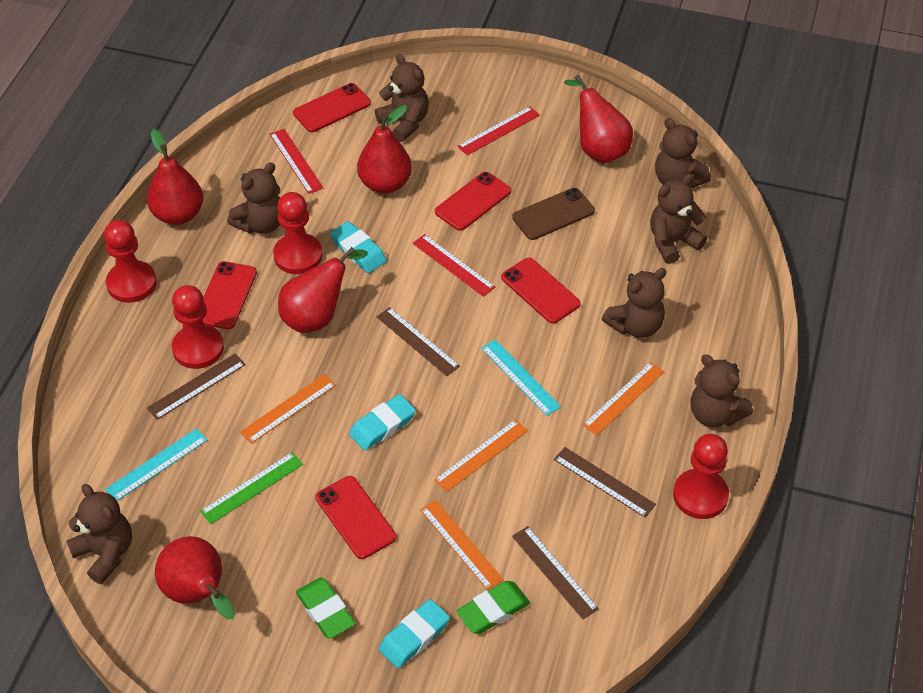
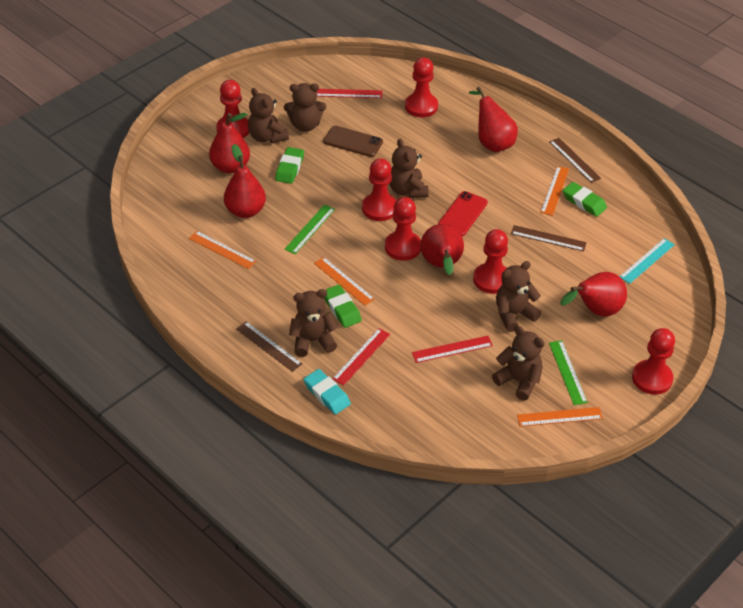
brown ruler: [147,354,246,420] [377,307,460,376] [512,526,599,619] [554,447,656,518] = 4 -> [236,321,302,372] [511,225,587,251] [549,138,601,183] = 3
brown teddy bear: [66,484,132,584] [227,162,280,234] [375,54,429,142] [602,268,666,338] [650,174,707,264] [655,118,711,188] [690,354,753,427] = 7 -> [248,88,289,143] [284,83,326,132] [289,289,338,357] [389,139,428,198] [492,326,545,401] [496,261,541,332] = 6
green eraser: [296,578,356,639] [456,581,530,634] = 2 -> [275,147,304,184] [324,285,362,328] [563,182,607,217] = 3
green ruler: [200,452,303,524] = 1 -> [284,205,335,254] [549,340,588,405] = 2
red pawn: [104,220,157,303] [172,285,224,369] [273,192,323,274] [673,434,729,519] = 4 -> [216,80,249,138] [362,158,397,221] [385,197,421,261] [405,57,438,117] [473,229,508,294] [632,328,675,395] = 6
red phone: [202,261,257,329] [293,83,371,132] [316,476,396,559] [435,172,511,231] [501,258,581,324] = 5 -> [438,191,488,236] = 1
turquoise eraser: [330,221,387,273] [349,394,416,451] [379,599,450,668] = 3 -> [303,369,351,415] = 1
turquoise ruler: [105,428,207,501] [481,339,561,416] = 2 -> [619,238,675,284] = 1

